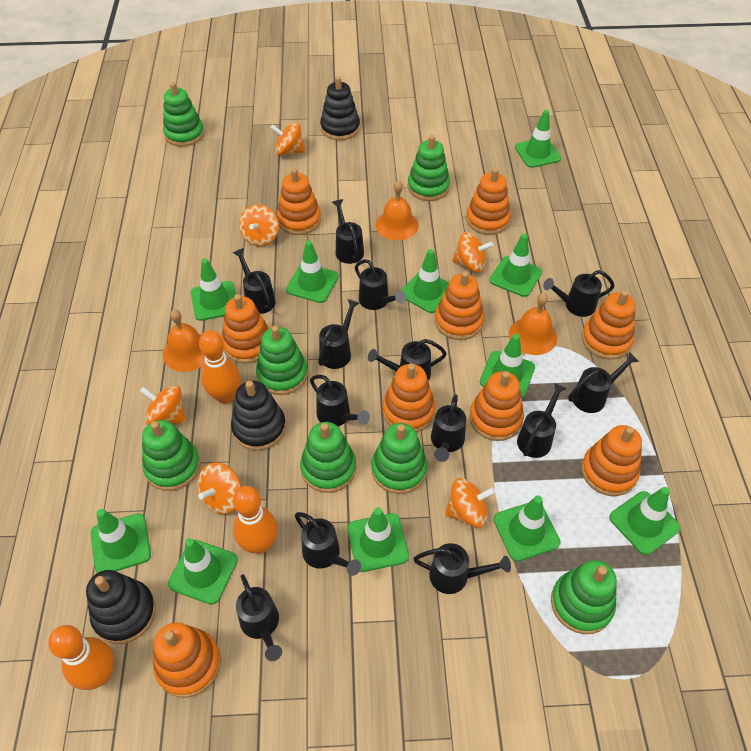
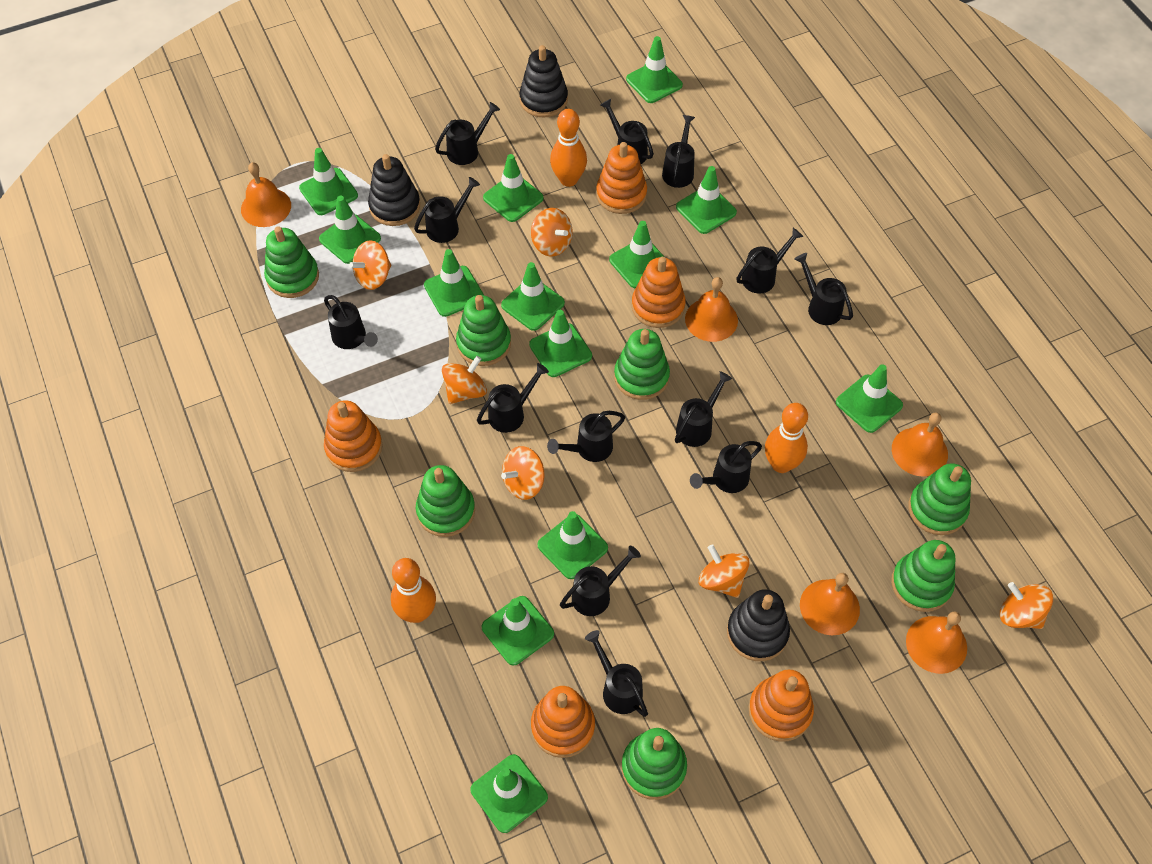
green traffic cone: [91,509,151,573] [168,538,238,605] [191,259,236,321] [286,241,339,303] [347,507,409,572] [401,249,449,313] [480,334,535,398] [489,234,542,297] [493,495,561,561] [515,110,561,168] [609,487,681,555] = 11 -> [299,148,358,215] [319,196,381,264] [424,249,484,317] [470,754,548,833] [482,596,554,666] [483,154,544,222] [501,262,565,331] [529,310,592,377] [537,511,608,579] [609,221,664,289] [626,36,683,103] [676,166,737,234] [836,364,903,433] = 13
orange bell: [163,309,205,372] [376,180,419,241] [509,293,557,355] = 3 -> [241,162,291,227] [685,277,738,342] [800,573,860,635] [892,412,948,477] [906,611,967,674] = 5
orange stacking toy: [153,622,221,698] [222,294,269,363] [277,168,321,235] [382,363,436,432] [435,271,484,340] [466,168,511,235] [469,371,524,441] [581,425,642,496] [582,290,635,359] = 9 -> [324,400,382,472] [531,686,595,758] [596,142,647,214] [632,257,686,328] [749,670,814,742] = 5

